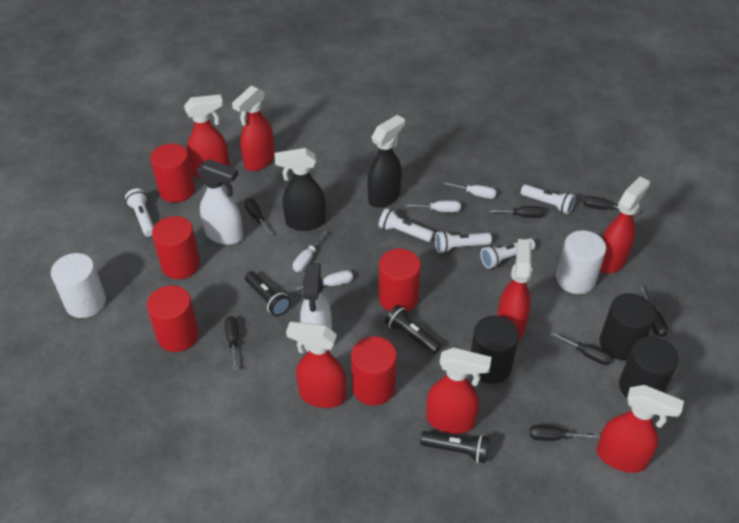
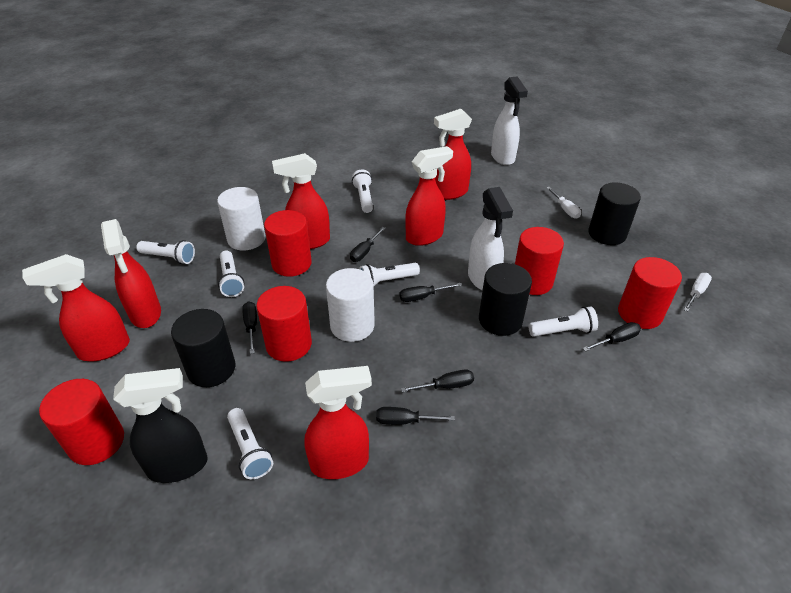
black flashlight: [245,271,291,316] [385,305,441,354] [420,431,489,463] = 3 -> none = 0
black screwdriver: [225,316,238,370] [244,198,273,237] [488,206,544,218] [529,425,600,441] [550,332,613,365] [583,196,640,213] [639,286,668,337] = 7 -> [242,301,257,354] [350,227,386,262] [376,407,455,425] [399,283,462,302] [401,370,474,392] [582,322,641,352] = 6
black spray bottle: [274,148,326,231] [367,115,405,208] = 2 -> [113,368,208,483] = 1
red spray bottle: [184,94,230,179] [232,86,275,171] [286,322,346,408] [426,348,492,434] [497,239,532,341] [597,385,684,473] [600,177,650,274] = 7 -> [22,254,130,362] [101,219,161,328] [272,153,330,249] [305,366,372,479] [405,146,453,246] [434,109,472,200] = 6
white flashlight: [125,188,154,237] [378,208,434,242] [435,230,492,253] [480,238,535,269] [521,184,575,214] = 5 -> [136,240,195,264] [218,250,244,297] [227,408,273,479] [352,170,373,213] [359,263,420,286] [529,306,598,337] = 6
white screwdriver: [293,231,327,272] [294,270,353,291] [405,200,461,212] [443,182,497,199] = 4 -> [546,187,581,219] [684,273,712,312] = 2

